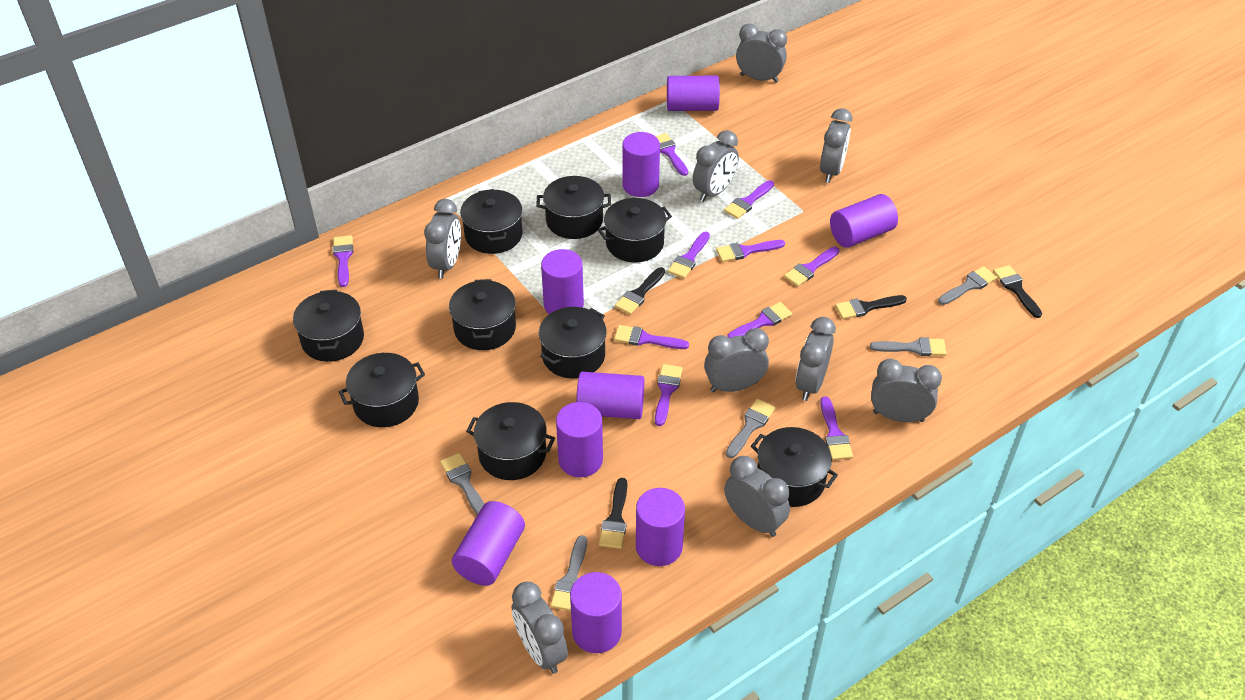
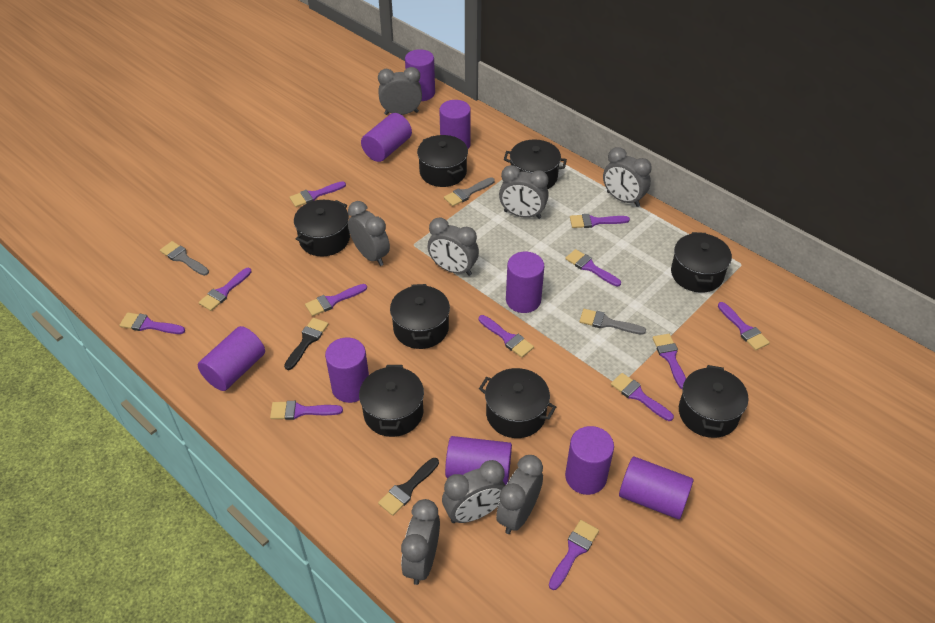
black brush: [599,478,627,549] [615,267,665,315] [835,295,907,319] [993,265,1042,318] = 4 -> [284,318,328,370] [378,458,439,516] = 2
black pot: [293,289,364,362] [339,353,425,427] [449,279,516,350] [460,189,523,254] [466,402,555,480] [537,176,611,239] [539,307,607,378] [598,198,672,262] [751,427,838,507] = 9 -> [294,200,350,256] [359,365,424,437] [390,284,450,349] [417,135,468,187] [479,368,556,438] [504,139,567,189] [671,232,732,293] [679,365,748,438] = 8
grey brush: [440,453,484,515] [551,535,587,611] [726,399,775,458] [870,337,947,356] [938,266,997,305] = 5 -> [160,241,209,276] [444,177,495,206] [579,309,646,335] = 3
grey clock: [424,199,461,279] [512,582,568,674] [693,130,739,202] [704,328,769,392] [724,456,790,537] [736,24,787,83] [795,317,836,401] [820,108,852,183] [871,359,942,422] = 9 -> [348,201,390,266] [378,67,422,115] [401,499,440,585] [427,218,479,276] [442,460,506,523] [496,455,543,534] [499,165,549,219] [603,147,652,207] = 8
purple brush: [333,235,353,287] [614,325,689,349] [655,364,683,426] [656,133,688,176] [668,232,710,279] [716,240,785,262] [724,180,774,219] [727,302,792,338] [784,246,840,287] [820,396,853,460] = 10 -> [119,312,185,334] [199,268,252,311] [270,401,343,420] [289,181,346,207] [305,284,367,316] [479,315,534,358] [549,520,599,590] [565,249,621,287] [570,214,630,228] [611,373,674,421] [652,334,686,389] [718,302,770,350] = 12

